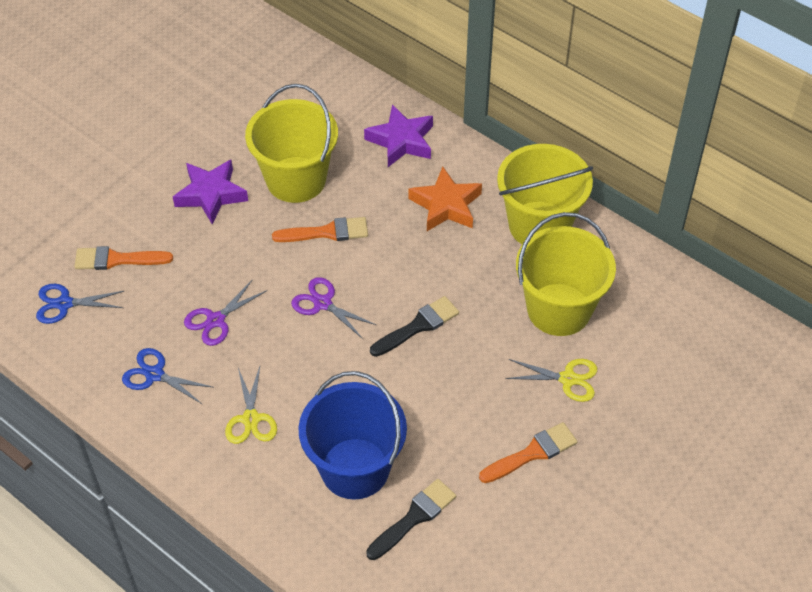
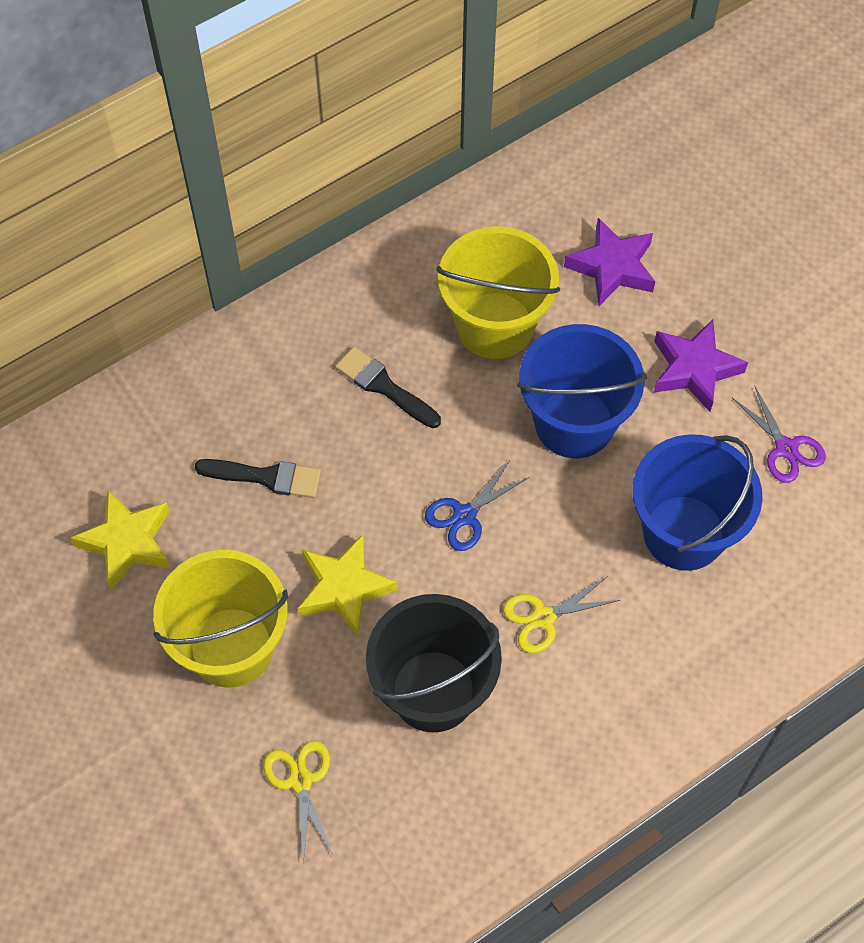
black bucket: none = 0 -> [366,594,502,732] = 1
blue bucket: [298,371,407,499] = 1 -> [517,324,647,458] [632,434,763,571] = 2
blue scissors: [36,284,124,324] [122,348,214,404] = 2 -> [425,460,530,551] = 1
orange brush: [74,246,173,270] [272,217,368,242] [479,422,577,483] = 3 -> none = 0
orange star: [409,166,482,231] = 1 -> none = 0
purple scissors: [184,279,267,346] [291,277,376,339] = 2 -> [732,385,826,483] = 1
yellow bucket: [245,84,338,203] [497,144,593,244] [516,212,616,336] = 3 -> [153,550,288,688] [436,226,560,359] = 2
yellow star: none = 0 -> [71,490,170,590] [297,534,398,636] = 2

